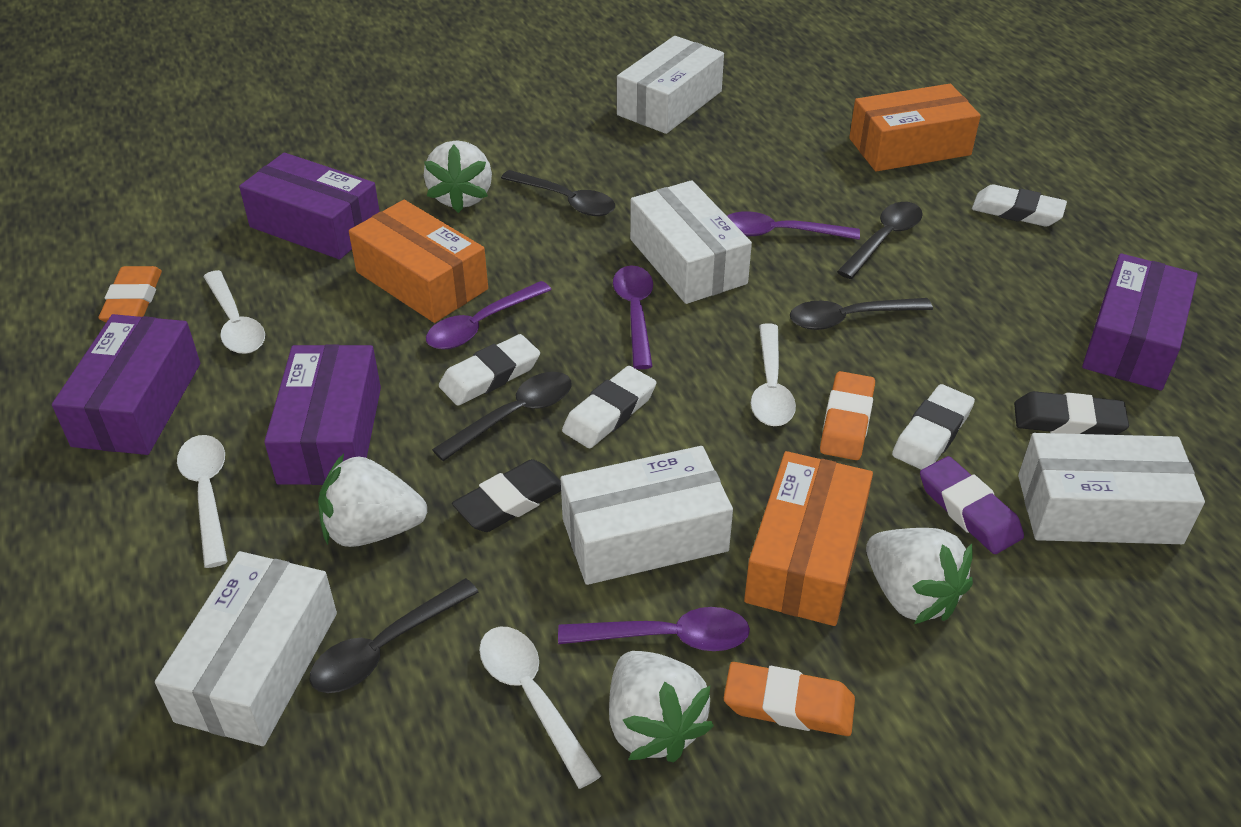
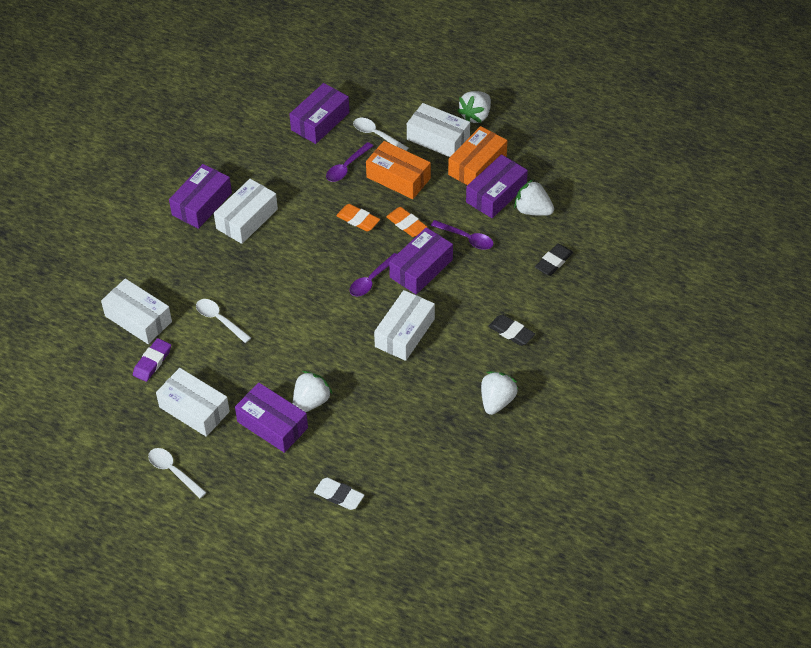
black spoon: [309,578,478,693] [432,372,572,461] [501,170,615,216] [790,298,933,330] [837,202,923,279] = 5 -> none = 0
orange box: [349,200,488,323] [744,451,873,626] [849,84,981,172] = 3 -> [366,141,431,199] [448,126,507,185] = 2
orange eraser: [98,266,162,322] [724,662,855,736] [820,371,875,460] = 3 -> [336,204,380,231] [386,207,427,237] = 2
purple box: [52,314,200,455] [239,153,380,259] [264,344,381,485] [1082,253,1198,391] = 4 -> [169,164,232,229] [235,383,308,453] [289,83,349,144] [389,227,453,294] [466,154,528,218] = 5
purple spoon: [426,281,552,350] [558,607,750,651] [613,266,653,369] [727,211,860,240] = 4 -> [326,142,373,182] [349,253,397,296] [431,220,493,250] = 3
white eraser: [439,334,540,406] [562,366,656,448] [892,384,975,470] [972,184,1067,227] = 4 -> [314,478,364,510] = 1
white spoon: [177,435,228,568] [203,270,265,354] [479,627,601,789] [751,323,796,426] = 4 -> [148,448,207,499] [196,299,251,343] [353,118,408,151] = 3

